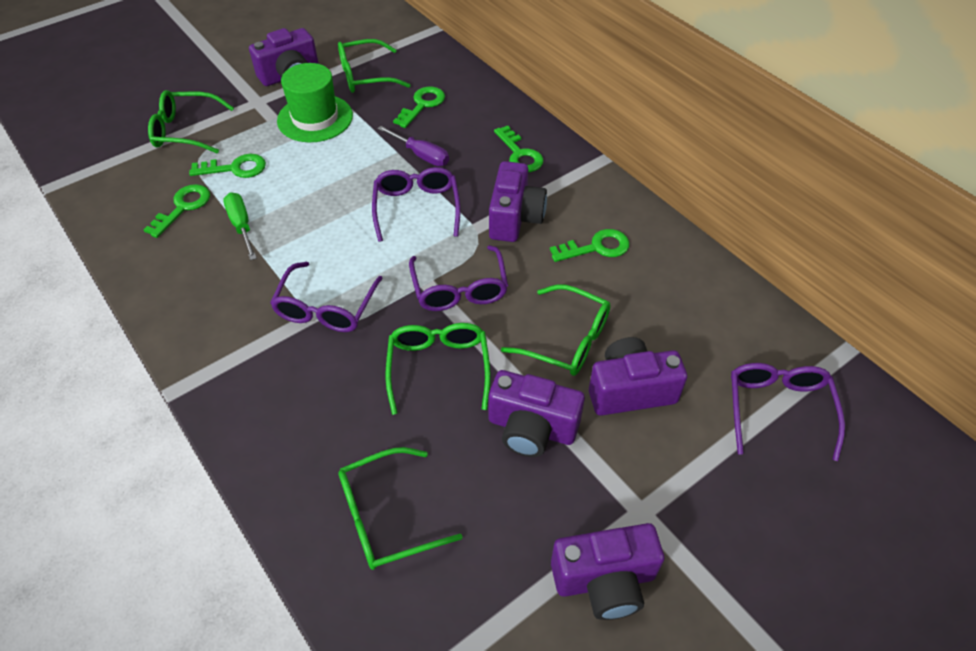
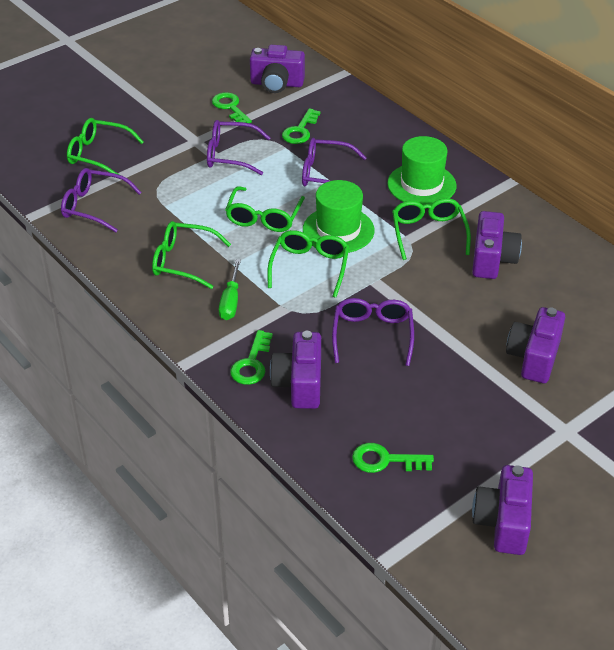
green hat: [277,63,353,142] = 1 -> [303,180,374,253] [387,136,456,205] = 2
green key: [144,184,210,238] [189,154,266,178] [393,87,445,128] [494,126,544,172] [550,229,629,262] = 5 -> [212,92,252,123] [230,330,273,385] [282,108,321,144] [352,443,434,473] = 4
purple screwdriver: [377,126,449,166] = 1 -> none = 0

